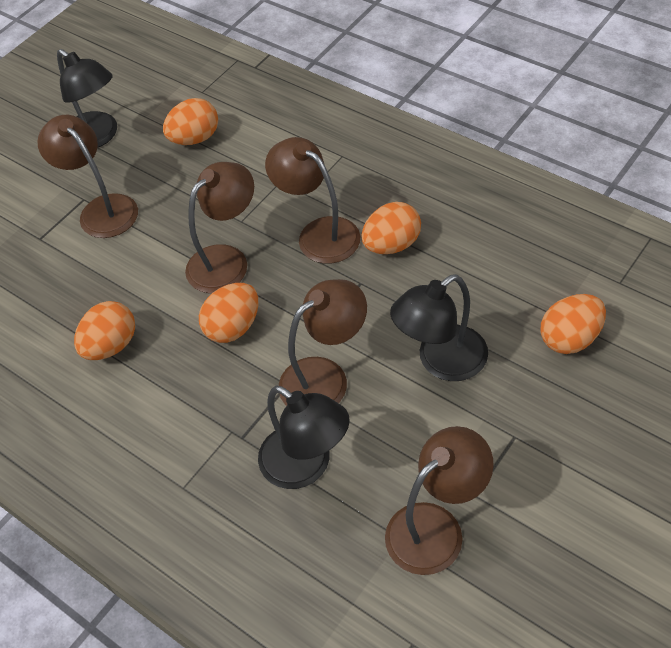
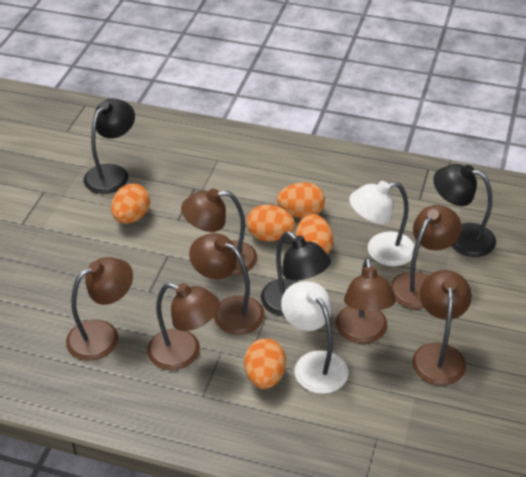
brown lamp: [37,115,138,238] [185,162,254,293] [265,137,360,264] [279,279,367,406] [385,426,494,575] = 5 -> [66,257,133,361] [147,283,220,370] [181,188,257,276] [189,233,265,335] [336,258,396,344] [390,205,462,309] [412,270,472,386] = 7
white lamp: none = 0 -> [281,281,348,394] [349,181,415,266] = 2

